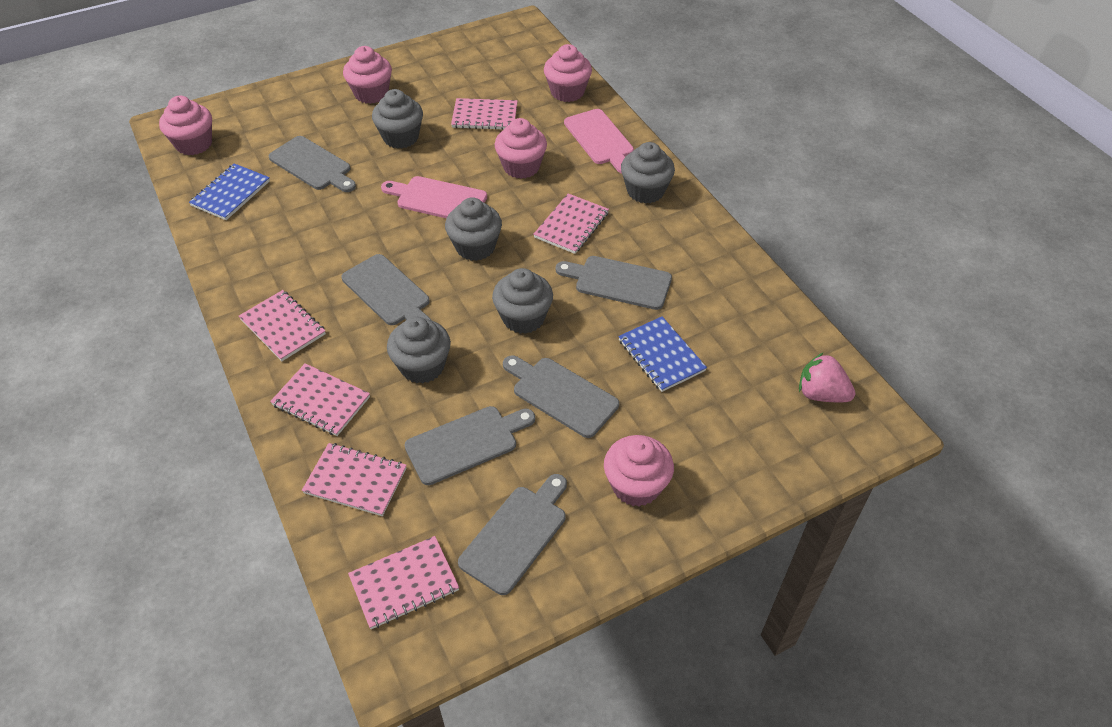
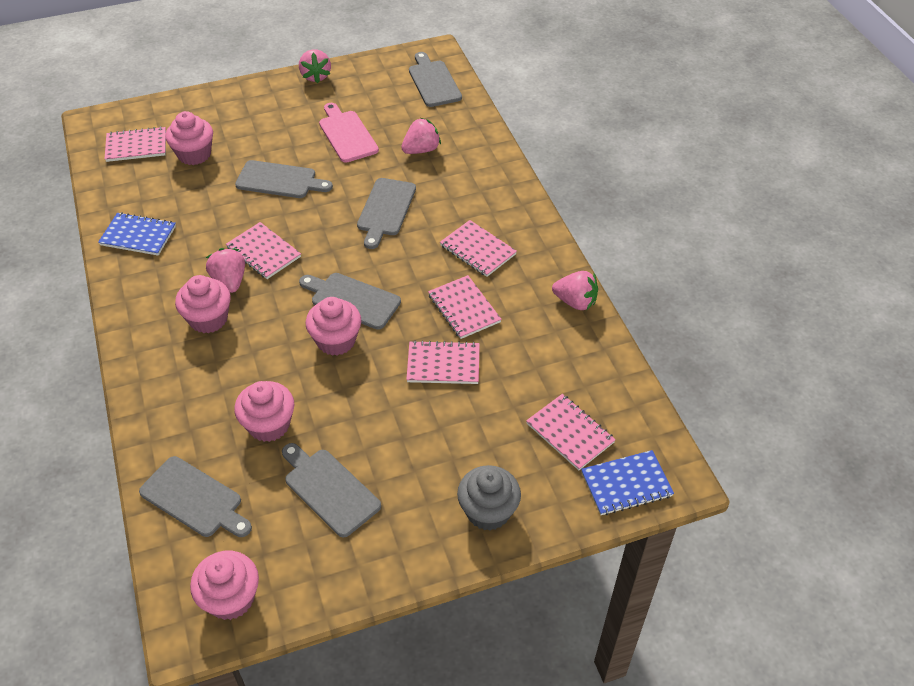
grey cupcake: [372,89,423,149] [387,317,451,384] [445,197,502,261] [492,268,553,334] [621,142,675,204] = 5 -> [457,465,521,531] = 1
pink cutting board: [381,176,487,218] [564,109,634,174] = 2 -> [319,103,379,163] = 1
pink strawberry: [799,352,855,402] = 1 -> [206,248,245,293] [299,49,331,83] [401,118,441,154] [552,271,598,310] = 4

